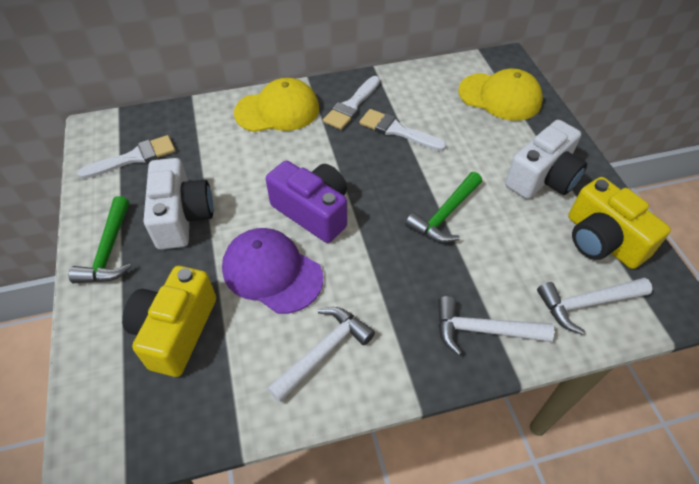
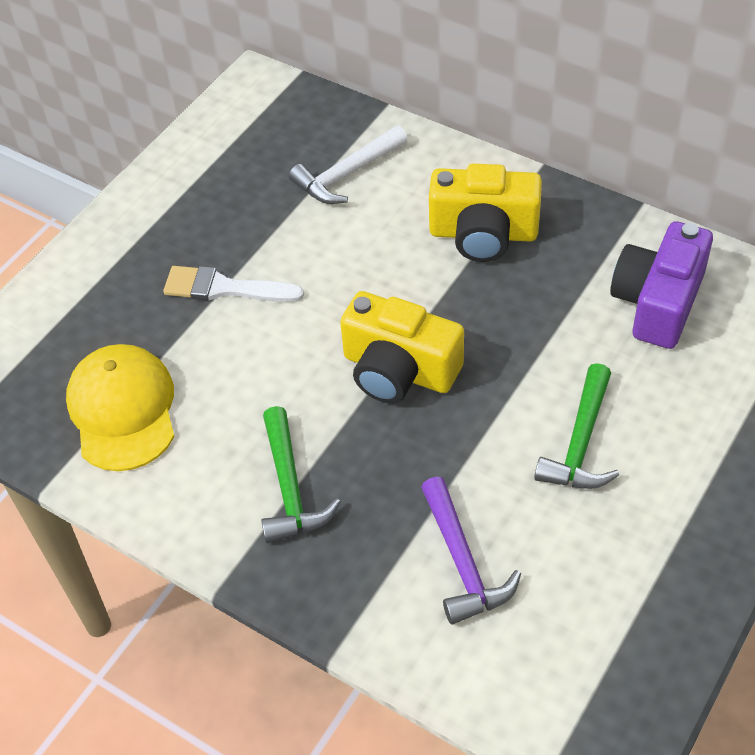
purple cap: [222,228,323,314] = 1 -> none = 0
purple hammer: none = 0 -> [421,477,521,625] = 1
white brush: [77,135,175,179] [323,76,380,130] [359,109,446,151] = 3 -> [163,266,304,302] = 1
white camera: [144,158,213,250] [505,120,587,199] = 2 -> none = 0
white hammer: [267,307,375,403] [438,296,554,356] [537,278,652,335] = 3 -> [289,125,408,204] = 1
yellow cap: [234,78,319,132] [458,69,543,121] = 2 -> [66,344,174,471] = 1

